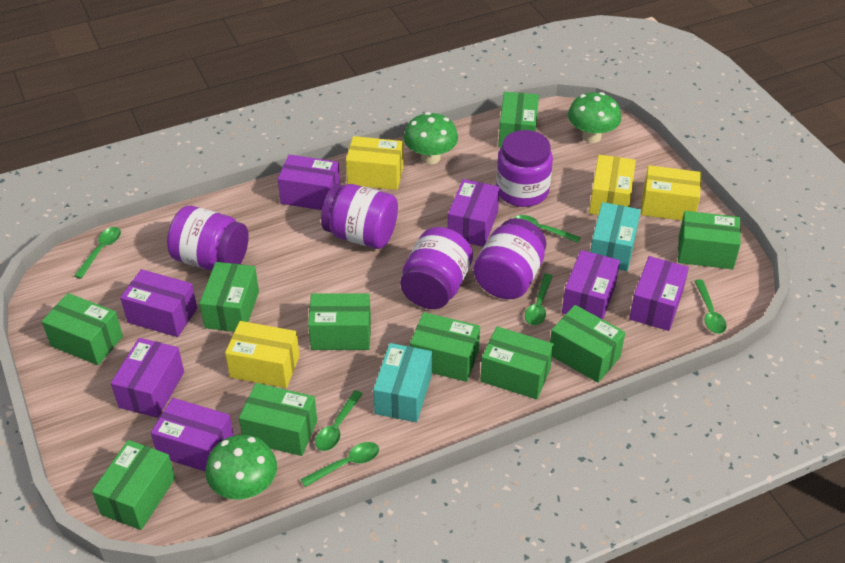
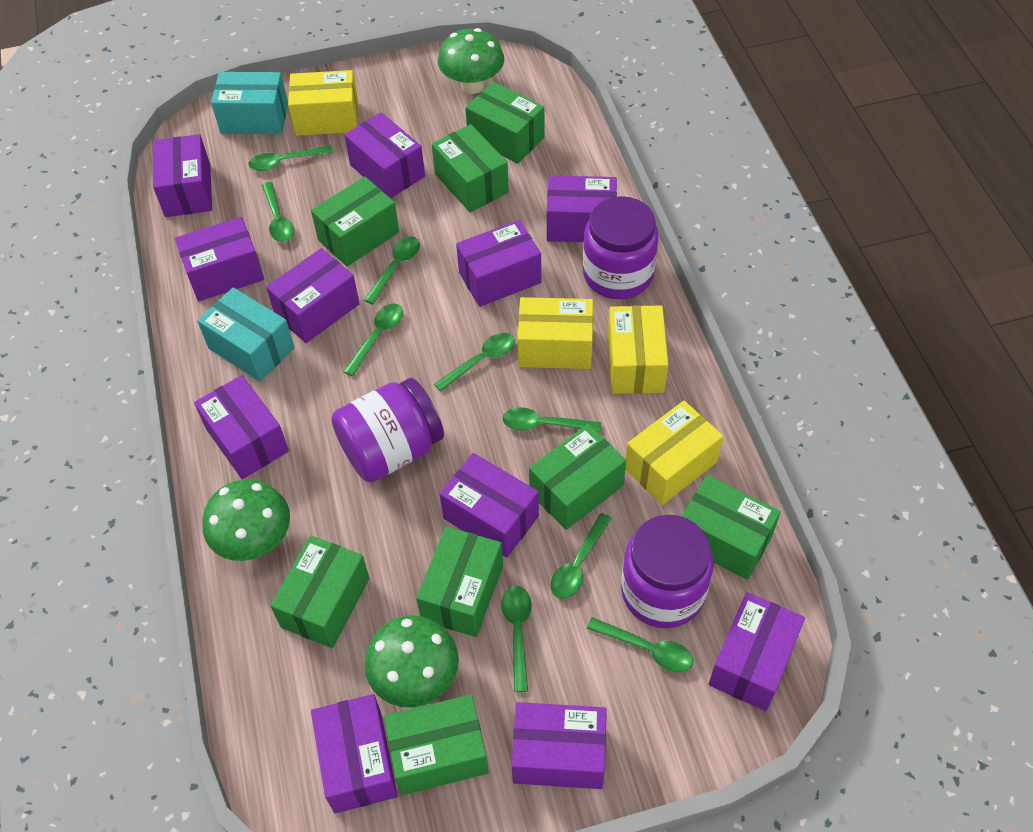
green box: [42,293,123,365] [92,440,175,530] [199,262,259,332] [239,383,317,456] [308,293,371,350] [410,312,480,382] [480,326,554,399] [498,92,539,148] [550,305,625,383] [678,211,741,269] = 10 -> [270,535,370,648] [311,176,399,266] [384,694,489,795] [416,526,503,637] [432,124,509,212] [465,81,544,164] [529,424,626,530] [682,475,781,580] = 8
green spoon: [74,227,121,279] [301,442,379,487] [315,390,363,451] [513,215,581,243] [525,273,553,326] [695,279,727,334] = 6 -> [248,146,333,171] [262,182,294,242] [343,303,403,376] [364,237,420,305] [434,333,515,392] [501,586,532,692] [502,407,601,433] [550,513,612,599] [587,617,693,673] = 9
purple box: [111,338,184,418] [120,269,197,337] [151,398,234,472] [278,155,340,210] [448,179,500,247] [562,250,620,319] [629,256,689,331] = 7 -> [153,134,212,217] [175,217,264,301] [194,375,289,479] [266,248,360,343] [311,694,398,813] [344,112,425,198] [440,453,539,558] [456,220,541,307] [512,702,607,789] [547,175,617,242] [709,592,805,711] = 11
purple jar: [167,206,249,271] [321,184,398,249] [400,227,473,309] [473,218,546,299] [496,130,553,207] = 5 -> [331,378,444,483] [583,196,658,299] [621,515,714,628] = 3

